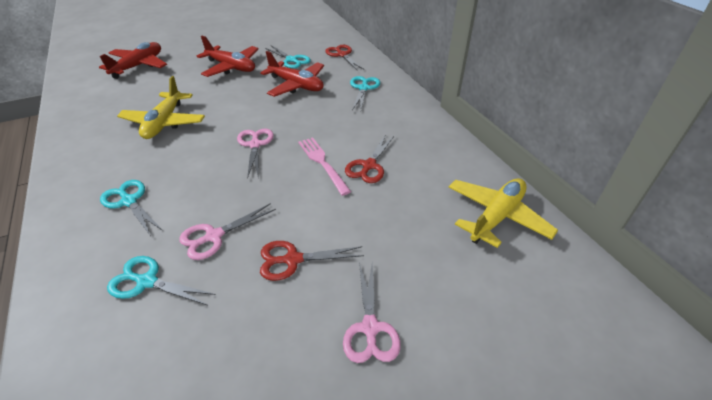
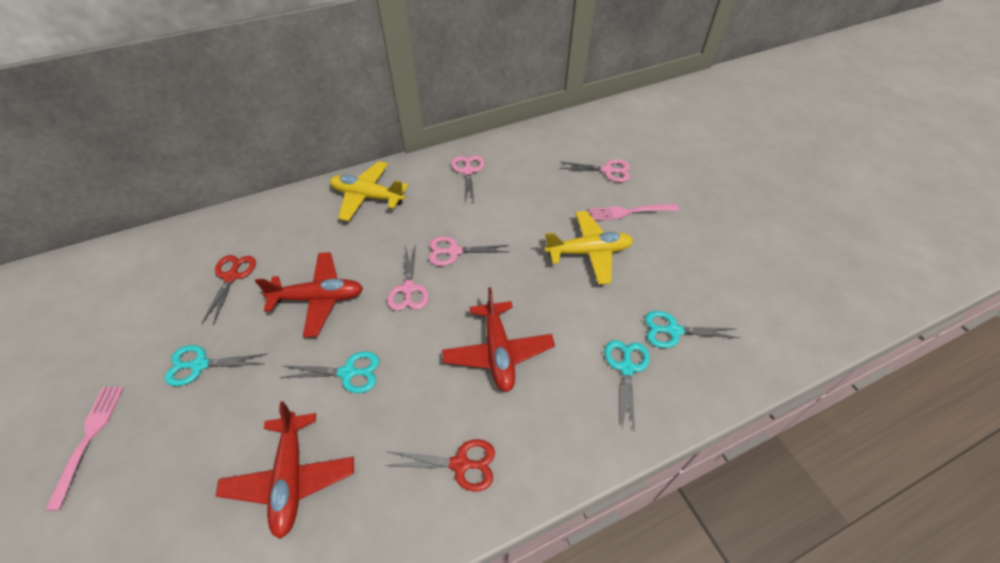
pink fork: [298,137,351,196] = 1 -> [45,387,124,511] [589,204,679,221] = 2
pink scissors: [179,203,276,260] [237,128,274,179] [343,262,401,363] = 3 -> [387,243,429,311] [429,236,510,266] [451,155,484,203] [559,159,630,182] = 4
red scissors: [260,241,364,281] [325,45,365,71] [345,134,395,183] = 3 -> [201,255,256,325] [385,439,495,492] = 2

